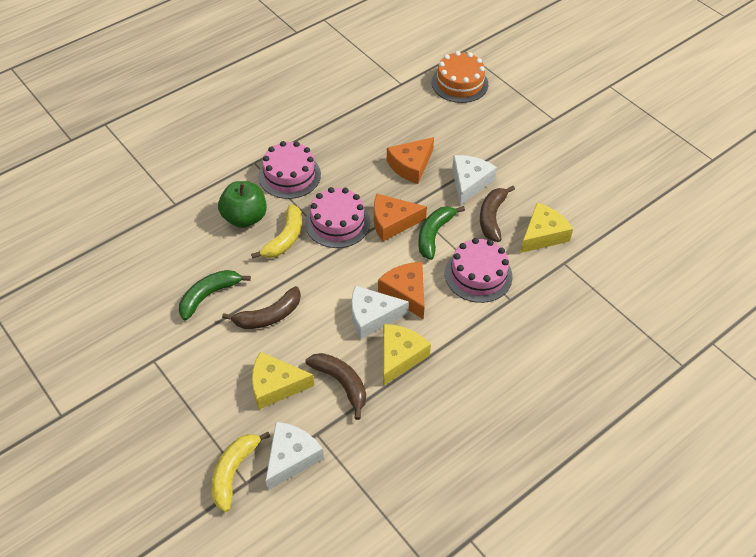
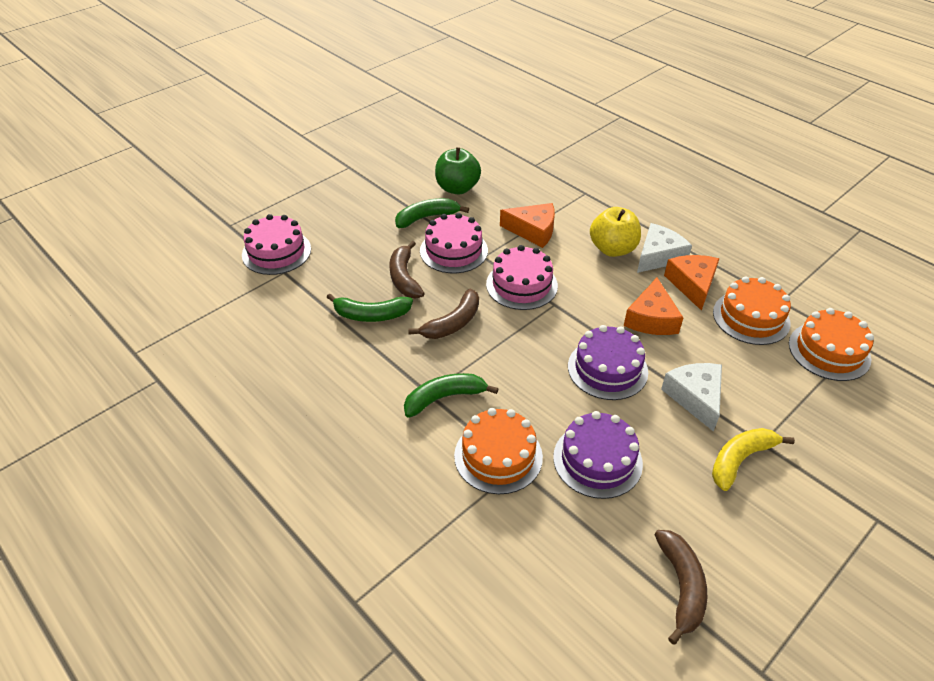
green banana: [179,270,251,320] [418,206,465,260] = 2 -> [326,294,413,322] [395,198,469,228] [404,373,498,418] = 3
orange cake: [432,51,488,103] = 1 -> [454,408,543,494] [713,277,791,345] [789,308,874,381] = 3
purple cake: none = 0 -> [553,411,643,499] [568,325,648,400] = 2
white cheese: [266,422,324,490] [351,286,409,339] [452,155,497,205] = 3 -> [637,223,692,273] [661,363,722,432] = 2
yellow apple: none = 0 -> [590,207,641,257] = 1
yellow banana: [211,432,270,512] [251,204,302,259] = 2 -> [712,428,795,491] = 1
yellow cheese: [252,352,314,409] [383,324,431,386] [520,203,573,253] = 3 -> none = 0

